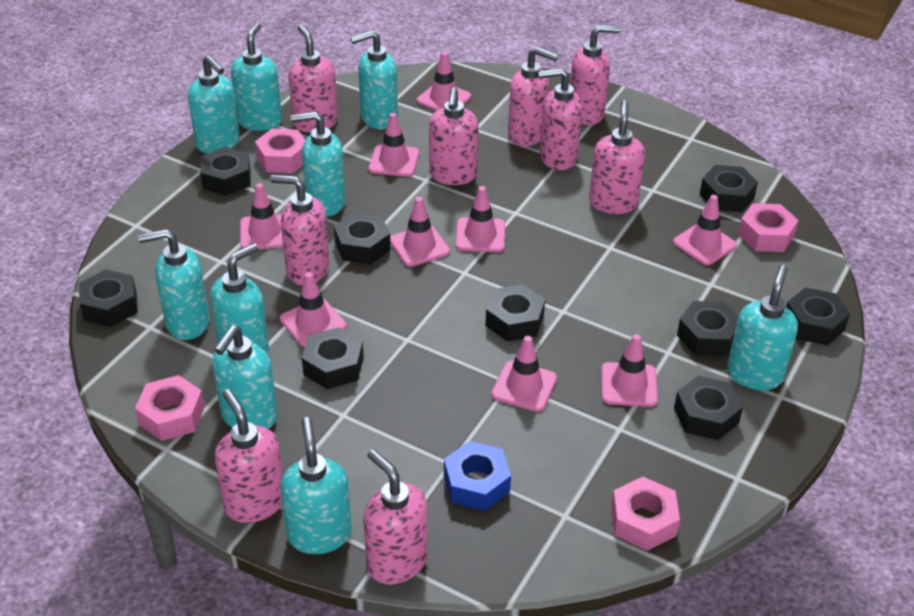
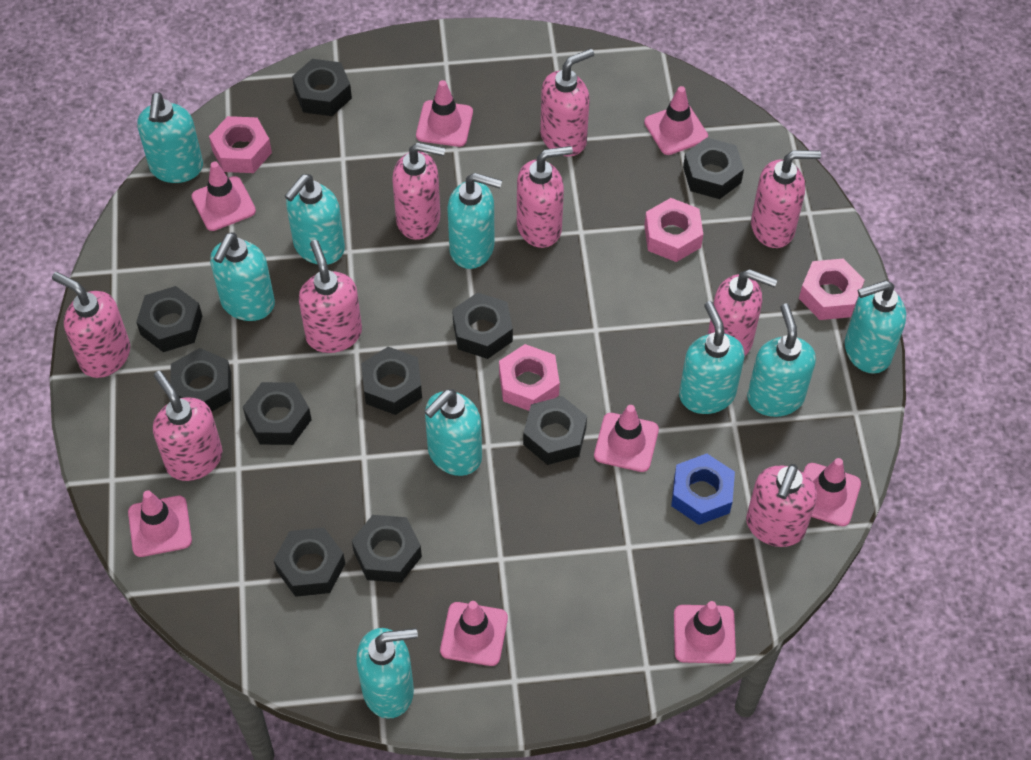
black nut: [79,269,138,327] [200,147,250,196] [302,327,364,389] [334,212,390,264] [485,284,545,342] [674,375,743,440] [677,301,738,356] [699,165,758,212] [786,288,850,345] = 9 -> [136,286,202,352] [170,348,231,412] [243,382,312,445] [274,528,345,597] [292,59,352,116] [352,515,422,583] [361,347,422,415] [452,292,513,359] [523,396,587,465] [683,137,744,199] = 10
pink traffic cone: [240,183,283,249] [280,272,346,347] [369,113,419,177] [390,197,450,267] [417,52,471,111] [456,186,505,252] [491,336,557,412] [601,334,658,407] [673,195,737,265] = 9 -> [128,490,192,557] [192,161,256,231] [416,80,473,147] [440,601,508,666] [594,405,659,472] [644,86,708,155] [674,601,736,664] [803,458,861,526] = 8

